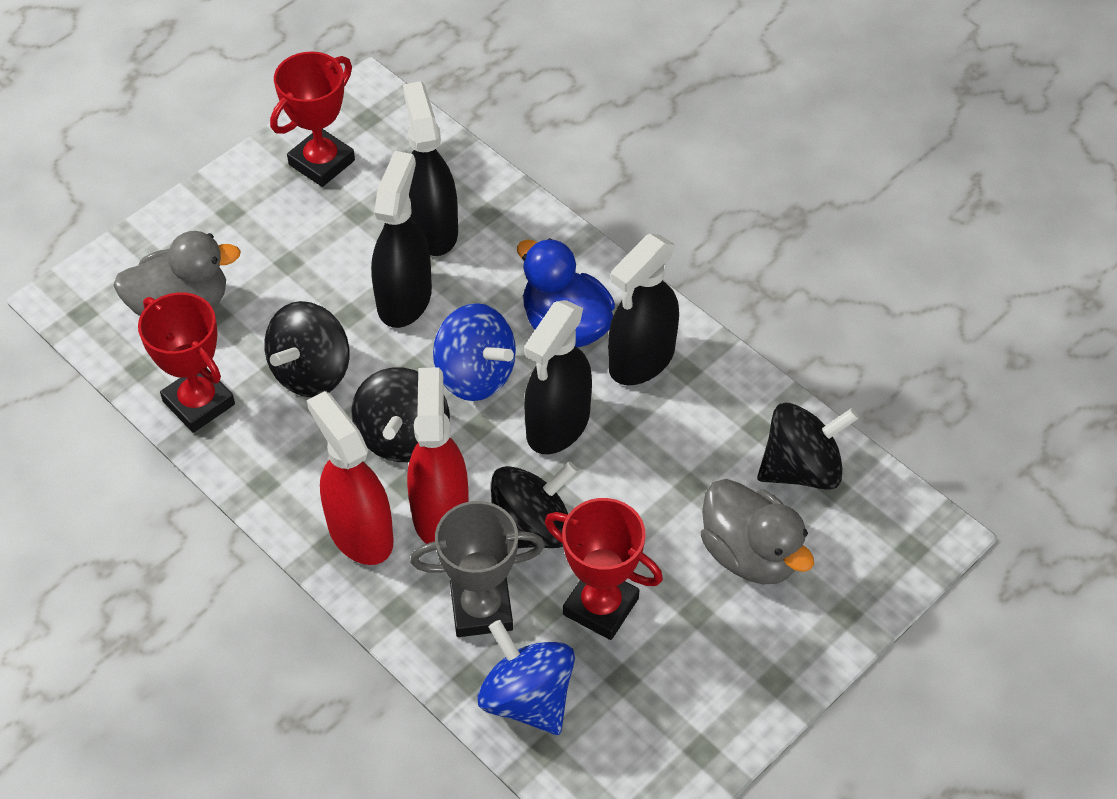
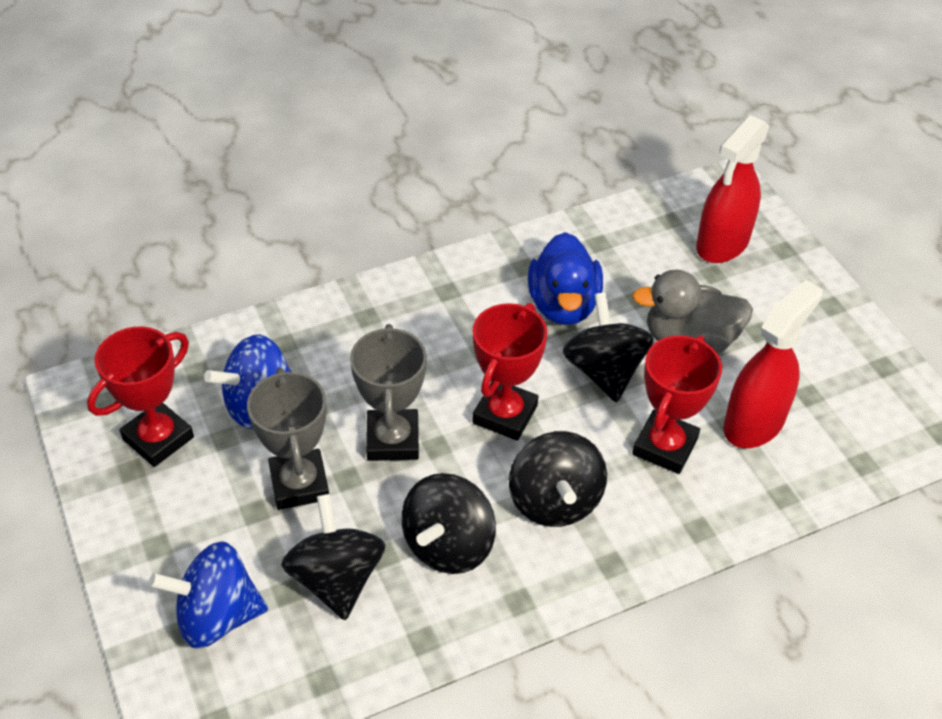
black spray bottle: [371,151,432,328] [403,81,458,256] [524,300,592,454] [608,234,679,385] = 4 -> none = 0
grey duck: [113,231,241,316] [701,479,814,584] = 2 -> [632,270,753,353] = 1
grey trophy: [410,501,545,637] = 1 -> [247,368,329,510] [350,324,427,461] = 2

